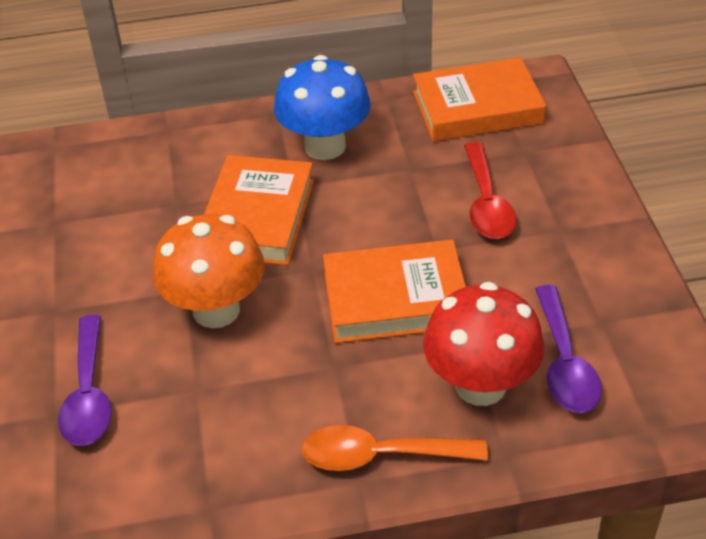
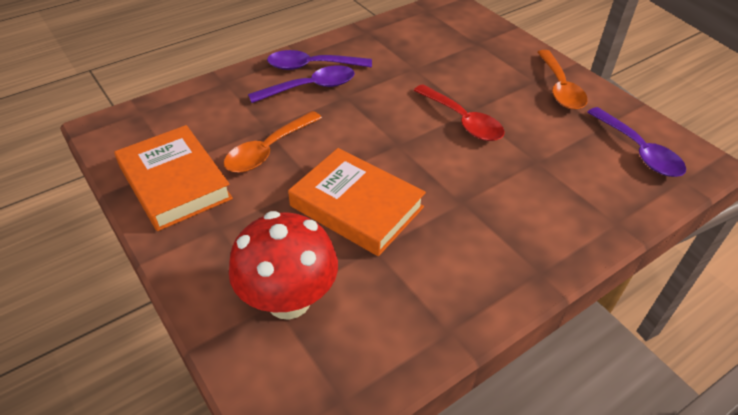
blue mushroom: [274,55,371,160] = 1 -> none = 0
orange book: [204,155,314,265] [323,240,466,343] [413,57,546,141] = 3 -> [114,125,233,231] [288,148,426,256] = 2
orange mushroom: [153,214,265,328] = 1 -> none = 0
orange spoon: [302,425,488,471] = 1 -> [224,111,322,173] [537,50,588,110] = 2
purple spoon: [58,315,112,446] [535,285,602,413] = 2 -> [248,65,355,103] [267,50,372,70] [587,107,686,177] = 3

